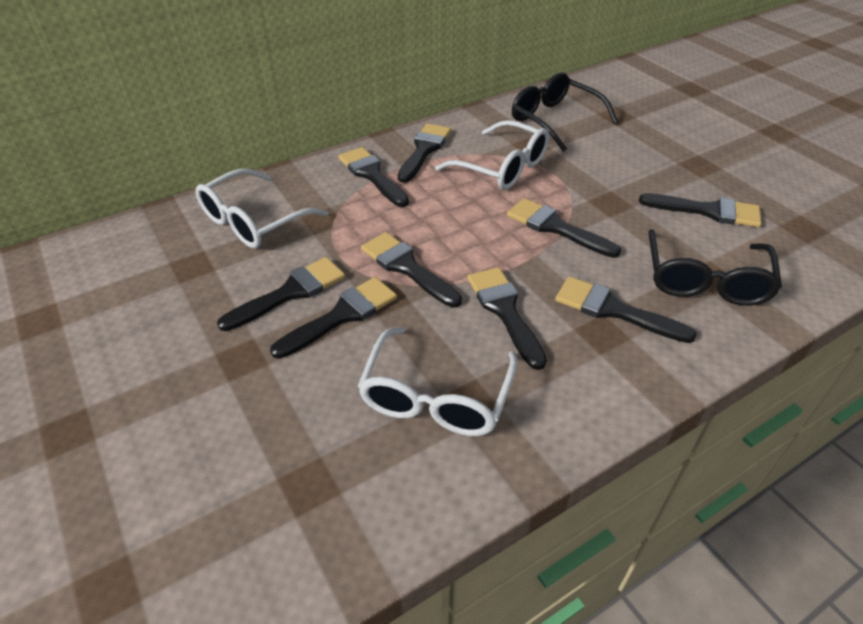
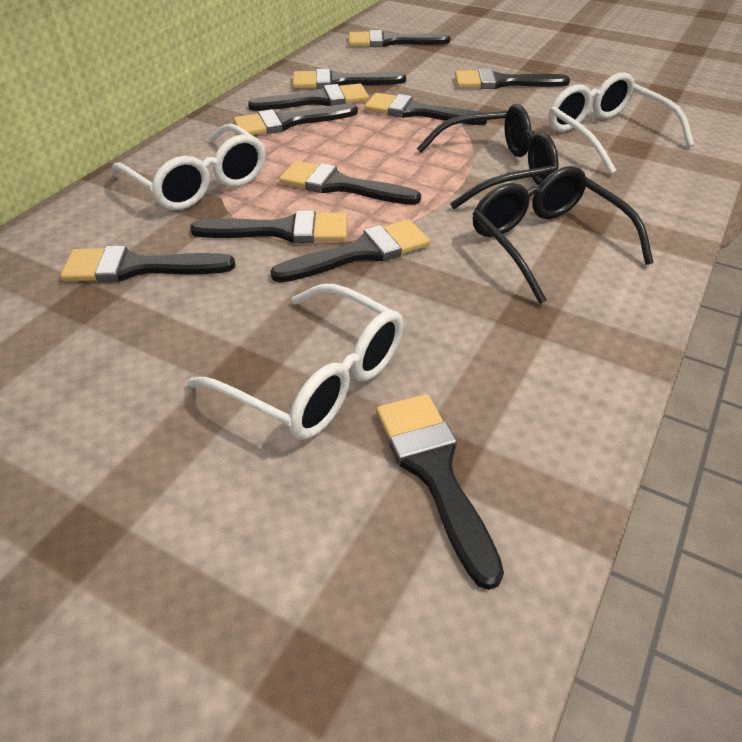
black brush: [217,257,345,331] [270,277,397,359] [338,147,409,207] [361,232,462,308] [397,123,451,183] [467,267,547,370] [507,198,621,258] [555,276,697,343] [639,193,761,227] = 9 -> [60,246,235,282] [190,210,347,243] [234,104,358,135] [248,84,369,111] [270,219,430,283] [279,161,421,205] [293,69,406,89] [349,30,451,47] [365,93,487,125] [376,394,504,590] [455,69,570,89] = 11

